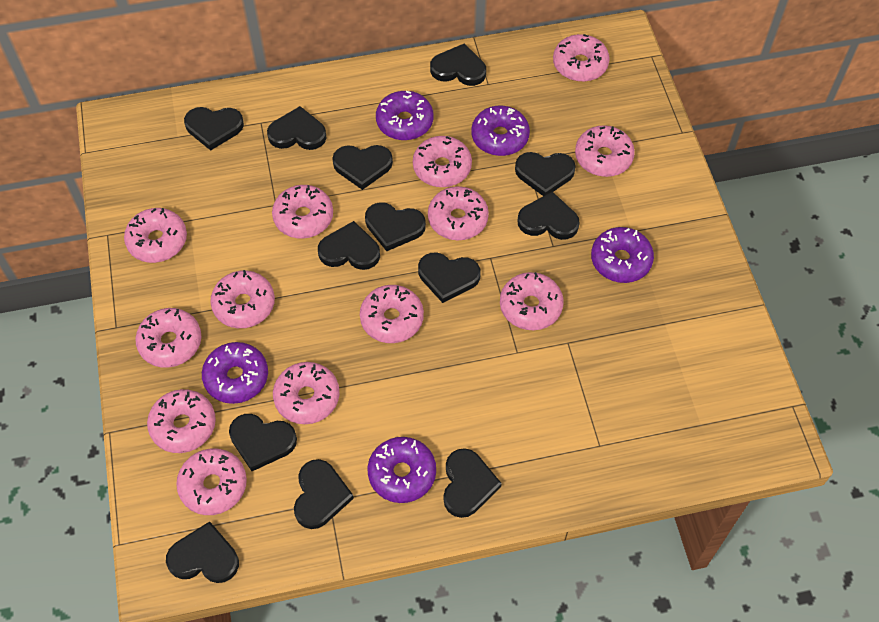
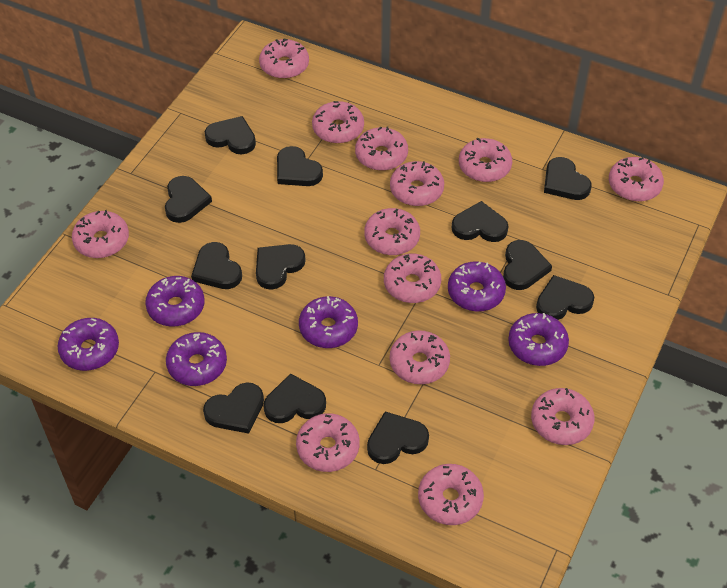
black heart: [166,521,239,583] [184,107,244,151] [229,414,297,471] [267,106,327,150] [294,459,354,529] [318,221,380,270] [332,145,393,190] [365,203,426,251] [418,253,481,303] [430,43,486,86] [443,448,502,518] [515,152,576,196] [518,192,580,240] = 13 -> [165,176,212,223] [191,242,242,289] [203,382,264,434] [205,116,256,155] [256,244,306,290] [263,374,326,423] [277,146,323,186] [367,411,429,464] [451,201,509,242] [503,240,552,290] [536,275,594,320] [544,157,592,200] = 12
purple donut: [202,342,268,404] [368,437,436,503] [376,91,434,140] [471,106,530,156] [591,227,654,283] = 5 -> [58,318,119,371] [145,276,205,327] [166,332,227,386] [299,296,358,348] [448,261,506,312] [508,313,569,366] = 6

